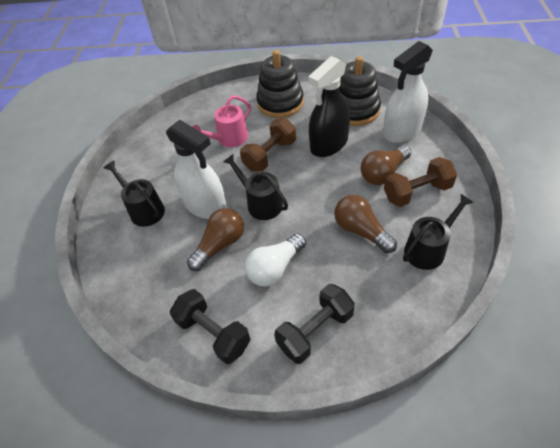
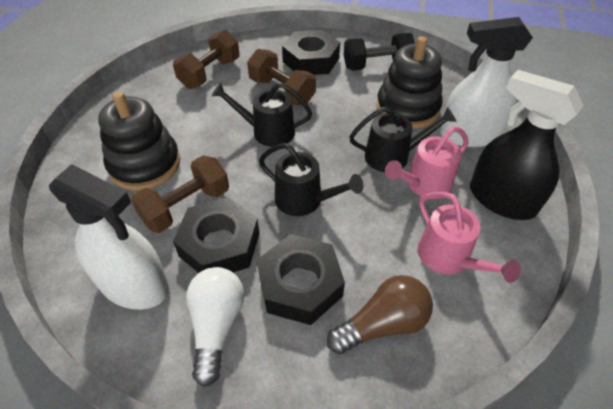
black dumbbell: [170,289,250,364] [274,284,355,364] = 2 -> [344,33,415,71] = 1
black nut: none = 0 -> [173,197,260,273] [257,234,345,325] [282,30,340,75] = 3
brown dumbbell: [240,118,296,171] [384,157,457,207] = 2 -> [131,155,229,233] [173,30,239,89] [247,49,316,105] = 3
brown light bulb: [187,208,244,271] [334,195,397,253] [361,145,411,185] = 3 -> [327,275,433,354] = 1
pink watering can: [193,95,251,147] = 1 -> [385,126,469,199] [418,192,521,283] = 2

